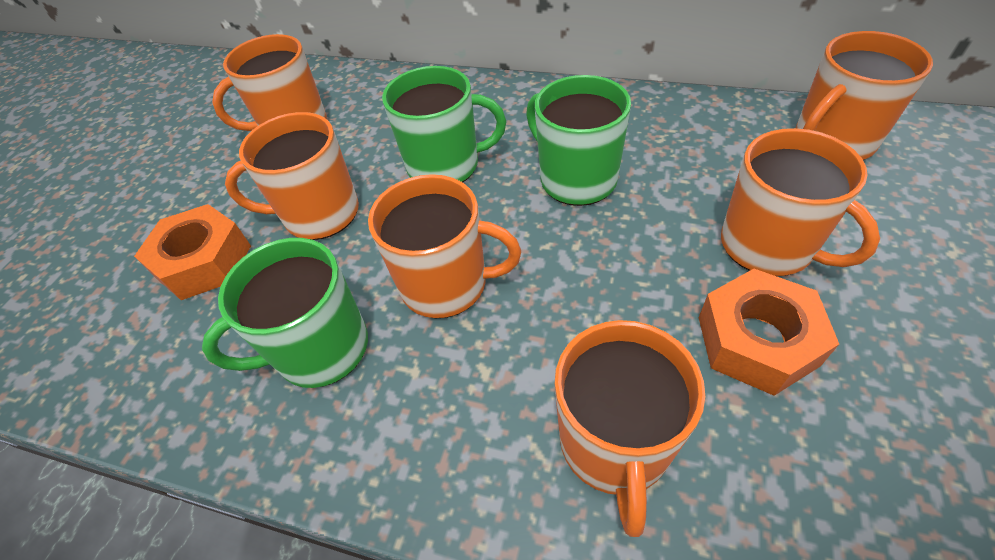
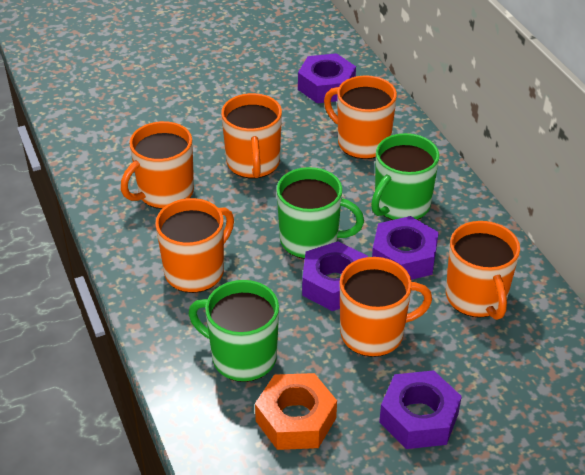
orange nut: [134,204,251,300] [699,269,839,396] = 2 -> [255,373,337,450] = 1
purple nut: none = 0 -> [298,53,356,103] [302,241,368,311] [372,216,439,280] [379,370,462,449] = 4

